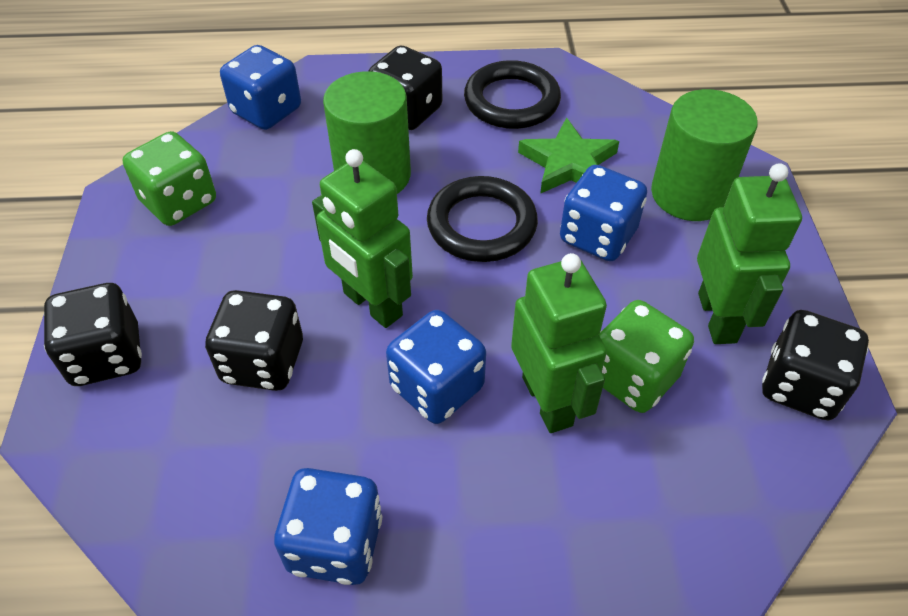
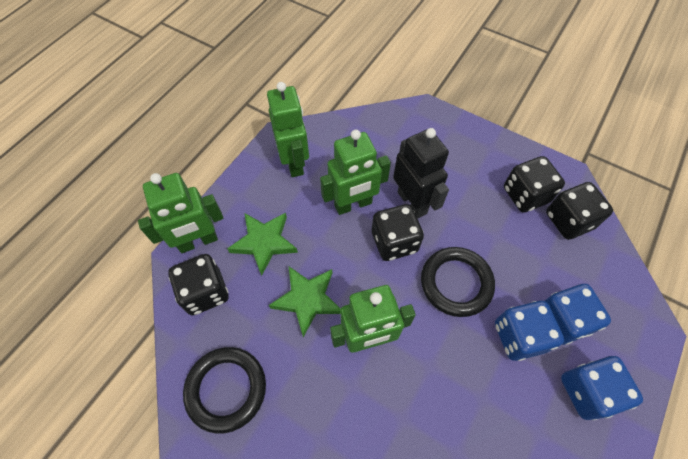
black robot: none = 0 -> [393,128,449,219] = 1
blue dice: [220,45,301,130] [274,468,382,585] [386,310,486,424] [560,165,647,261] = 4 -> [495,301,564,361] [545,284,611,345] [561,356,643,420] = 3
green cylinder: [323,71,411,194] [651,89,758,221] = 2 -> none = 0
green dice: [122,131,216,226] [599,300,694,413] = 2 -> none = 0
green robot: [312,149,413,328] [511,253,607,433] [697,163,802,344] = 3 -> [138,173,223,253] [267,82,309,177] [320,129,391,215] [330,285,416,353] = 4
green star: [518,117,619,194] = 1 -> [227,213,298,275] [269,267,341,337] = 2

